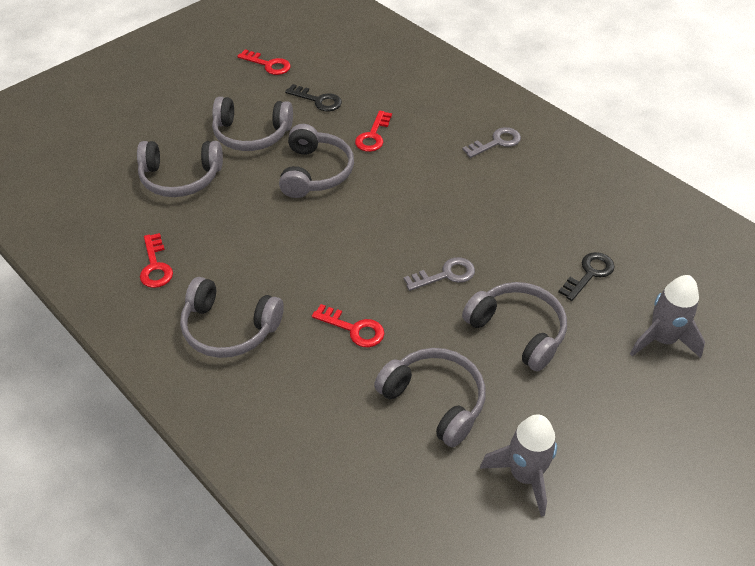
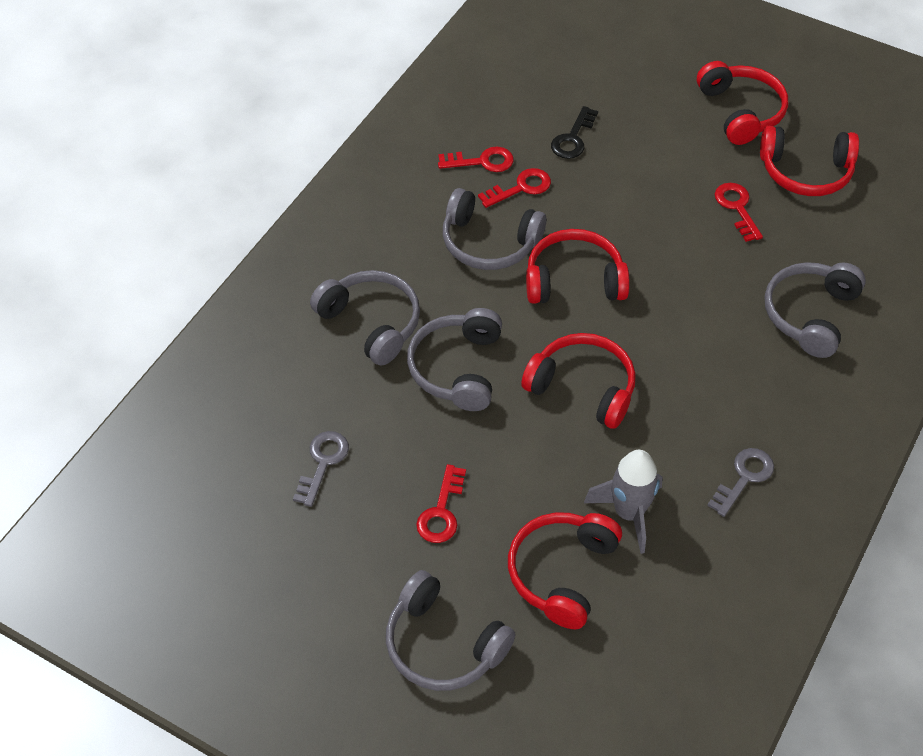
black key: [285,84,342,111] [558,252,615,301] = 2 -> [551,106,598,159] = 1
grey headphones: [137,141,223,197] [180,277,284,358] [212,97,293,151] [279,124,354,198] [374,348,485,447] [462,282,567,372] = 6 -> [310,270,420,366] [386,570,515,691] [407,308,502,411] [443,188,546,270] [765,262,866,358] = 5
grey rocket: [480,414,557,517] [630,275,705,358] = 2 -> [584,450,663,554] = 1
red headphones: none = 0 -> [508,512,622,629] [521,333,636,429] [526,229,630,304] [697,61,788,145] [760,126,859,196] = 5

